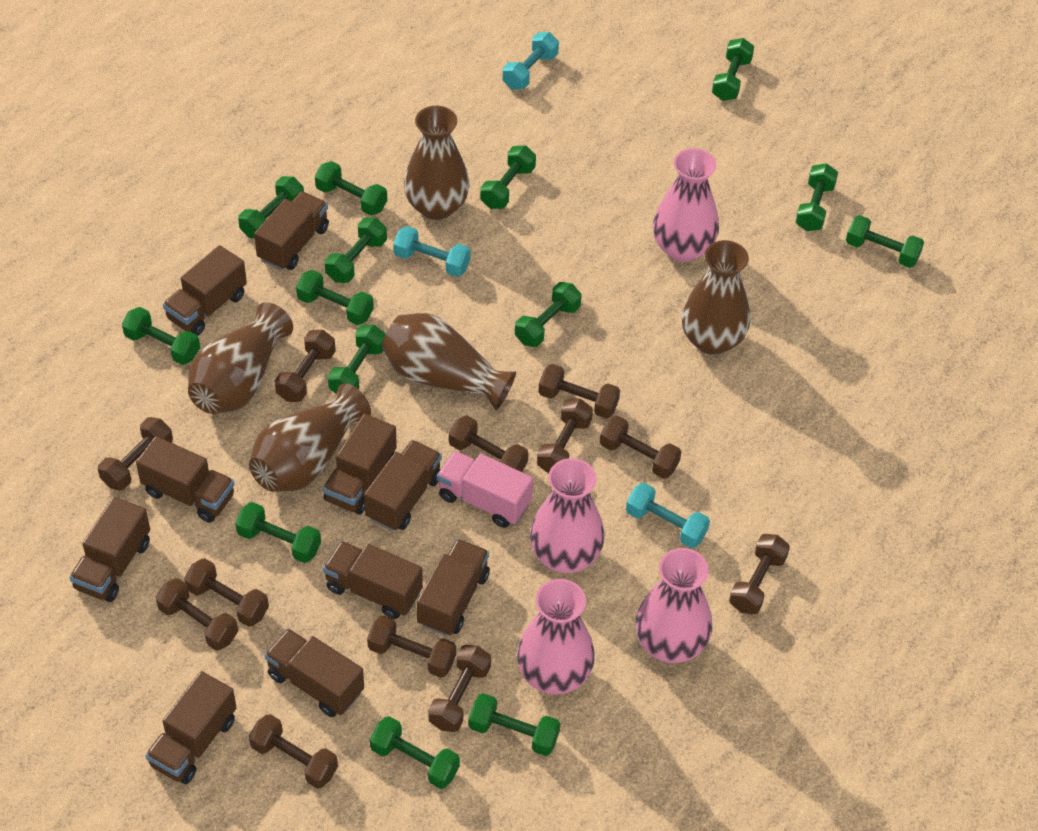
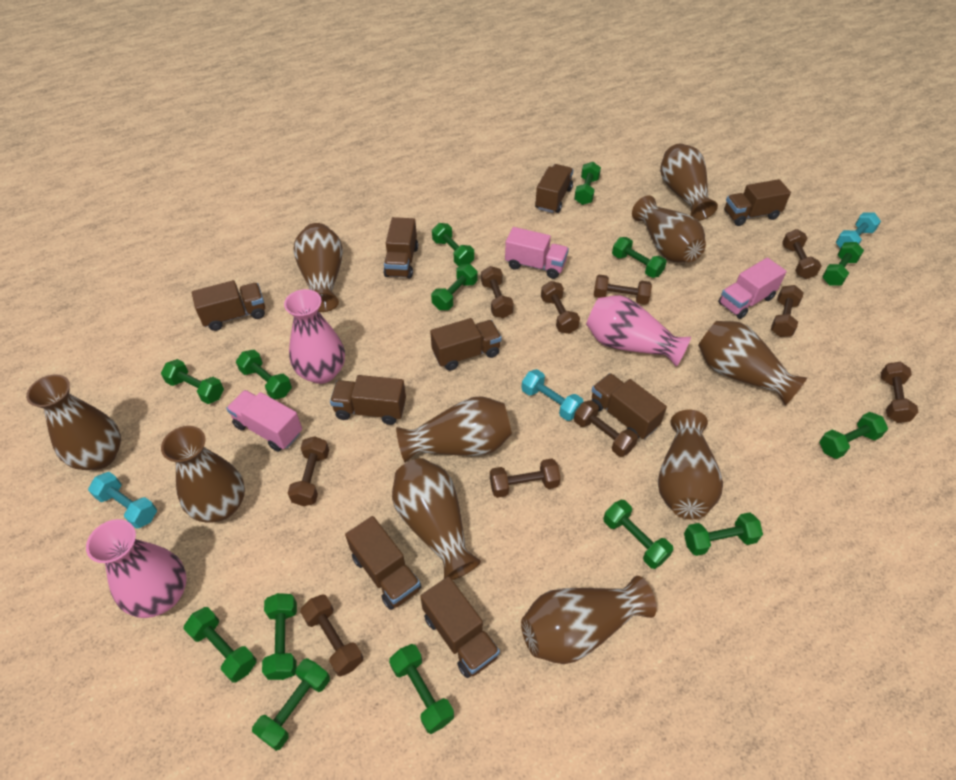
brown dumbbell: [98,417,173,490] [156,578,238,651] [184,558,269,627] [249,714,338,789] [275,330,336,402] [367,615,456,678] [428,645,491,732] [449,415,529,472] [537,399,593,473] [538,364,620,419] [600,416,681,479] [729,534,790,614] = 12 -> [288,436,329,506] [300,594,363,677] [481,266,514,318] [490,459,561,498] [541,281,580,334] [574,400,638,457] [594,275,652,305] [771,285,804,337] [782,229,822,279] [881,362,918,423] = 10
brown truck: [69,497,150,602] [136,436,234,523] [145,671,237,784] [163,245,247,335] [254,191,329,270] [264,628,364,717] [323,414,397,515] [323,541,423,619] [364,440,442,531] [417,539,490,636] = 10 -> [192,280,265,331] [330,375,406,425] [345,516,421,610] [384,217,418,279] [420,576,500,678] [430,318,502,371] [535,164,573,213] [592,373,667,439] [724,179,791,226] = 9
brown vase: [188,302,293,414] [249,383,371,492] [382,313,516,410] [404,106,469,220] [682,240,750,355] = 5 -> [26,374,121,470] [161,426,245,523] [293,223,343,312] [392,458,481,580] [396,396,512,463] [521,576,657,664] [632,195,706,263] [658,410,723,519] [660,143,718,221] [698,321,807,406] = 10
pink truck: [437,451,533,528] = 1 -> [226,390,302,452] [505,227,569,279] [718,258,786,319] = 3
pink vase: [517,579,595,695] [530,458,605,573] [635,548,712,663] [653,148,719,262] = 4 -> [86,519,187,618] [284,289,345,384] [586,295,691,367] = 3

